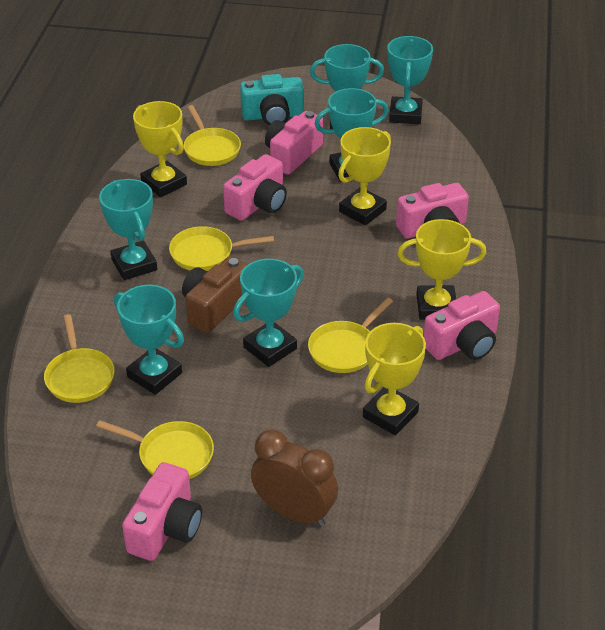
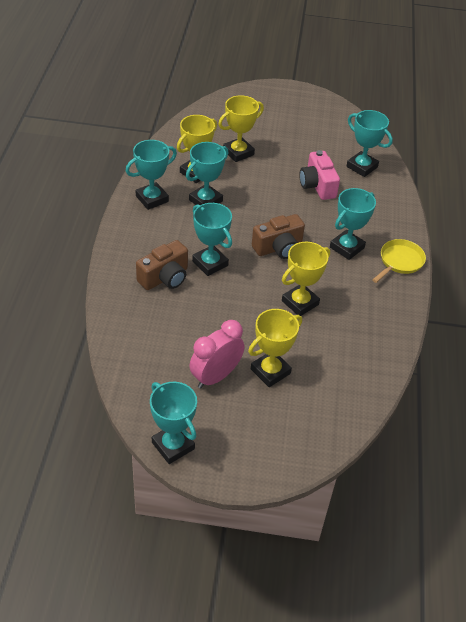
brown camera: [182,257,248,333] = 1 -> [136,240,188,290] [252,214,305,259] = 2
brown clock: [251,429,338,527] = 1 -> none = 0
pink camera: [122,462,202,561] [223,154,287,221] [265,111,323,175] [396,183,469,238] [423,291,500,360] = 5 -> [299,150,340,200] = 1
pink clock: none = 0 -> [189,320,244,388] = 1
turquoise camera: [240,74,304,126] = 1 -> none = 0
yellow pan: [44,314,115,403] [96,420,214,479] [169,226,274,271] [184,105,241,166] [308,297,393,373] = 5 -> [372,239,426,283] = 1

